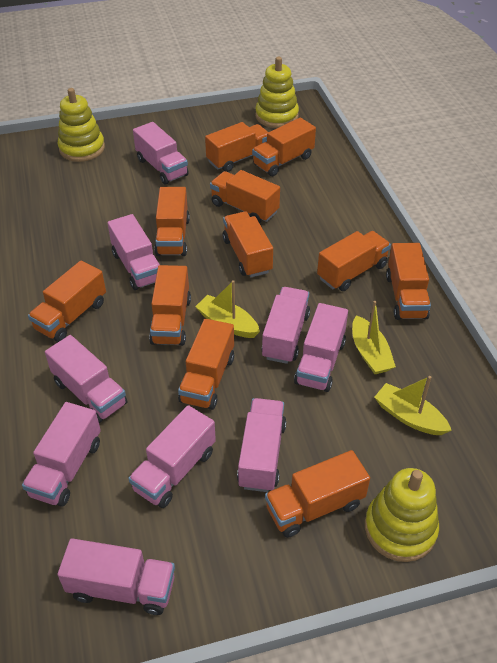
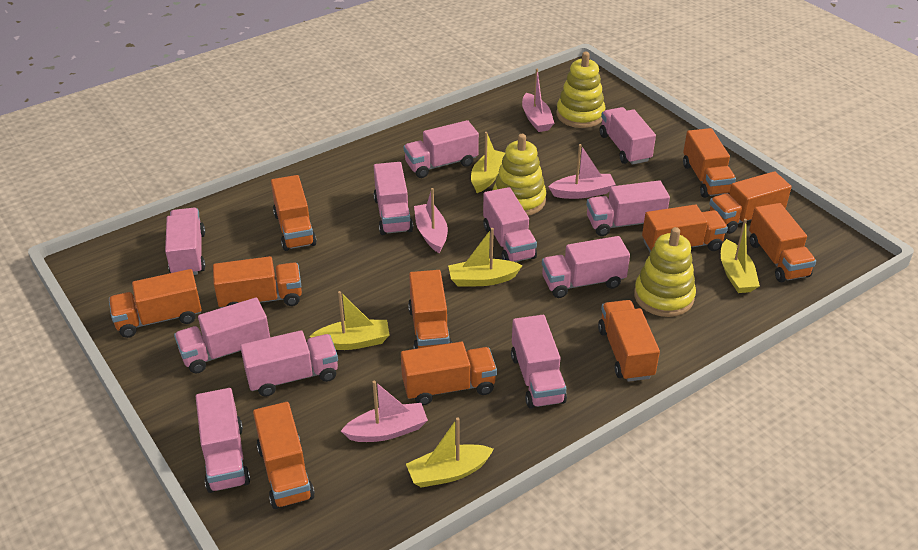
pink boat: none = 0 -> [341,381,428,442] [414,188,448,253] [522,69,554,132] [548,144,616,199] = 4
pink truck: [22,402,101,507] [45,335,127,423] [57,538,175,615] [108,214,160,290] [128,405,216,508] [133,122,189,184] [237,398,286,492] [262,287,310,364] [294,303,348,392] = 9 -> [165,208,205,275] [174,298,270,374] [196,388,250,493] [240,330,338,397] [373,162,413,235] [403,120,479,178] [483,187,537,262] [511,315,567,409] [542,236,630,298] [587,180,670,236] [600,107,656,165] = 11
yellow boat: [195,280,260,338] [352,301,396,374] [374,376,452,435] = 3 -> [309,291,389,350] [406,418,494,488] [448,228,523,287] [471,132,505,193] [721,219,760,293] = 5

